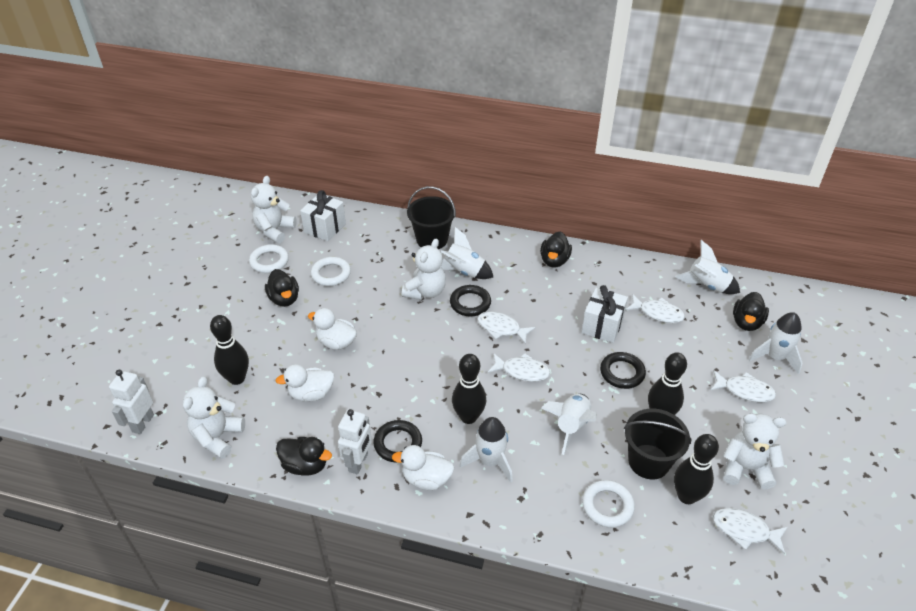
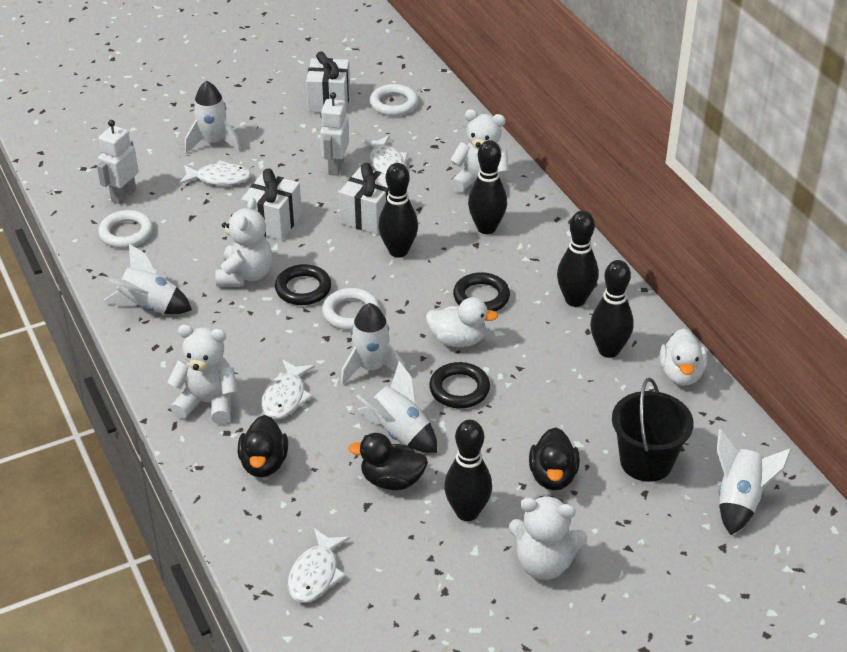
black bowling pin: [210,315,249,385] [452,354,486,424] [648,352,687,415] [674,434,719,504] = 4 -> [378,163,418,258] [444,420,492,521] [468,140,507,234] [557,211,599,307] [590,260,634,358] = 5
black bucket: [407,186,456,249] [624,409,692,479] = 2 -> [612,378,694,482] = 1
black duck: [265,269,299,307] [276,437,332,475] [540,232,572,268] [733,292,769,331] = 4 -> [238,415,288,477] [348,433,428,490] [529,427,580,490] = 3
white duck: [275,364,334,402] [308,308,357,350] [392,445,454,490] = 3 -> [426,297,498,347] [659,329,707,386] = 2
white fish: [477,311,535,344] [488,353,550,382] [626,294,685,323] [711,370,776,402] [713,508,787,554] = 5 -> [179,160,251,185] [261,359,315,419] [287,528,350,603] [362,135,408,174] = 4
white gift: [300,190,346,241] [581,285,628,343] = 2 -> [241,168,302,240] [306,52,350,112] [339,163,389,235] = 3

